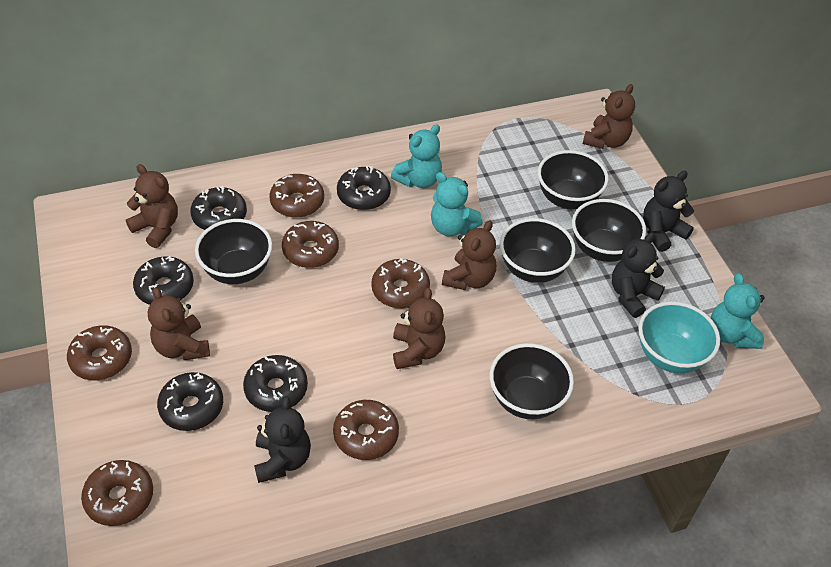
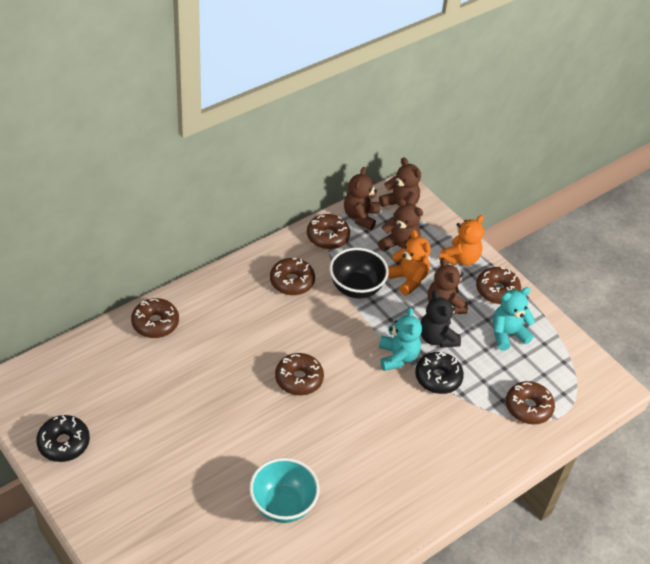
black bowl: [195,219,272,284] [490,343,574,419] [500,218,576,283] [538,150,609,209] [572,199,646,262] = 5 -> [329,248,389,298] = 1
black donut: [133,256,194,305] [157,372,223,431] [190,186,247,230] [243,355,308,412] [337,166,391,210] = 5 -> [36,415,90,462] [415,352,464,394] = 2
black teddy bear: [254,396,311,483] [612,232,665,318] [643,171,694,252] = 3 -> [420,291,461,348] = 1
brown teddy bear: [126,164,178,248] [148,287,210,360] [393,288,445,369] [442,220,496,290] [583,84,635,149] = 5 -> [344,167,380,230] [378,198,423,261] [379,157,421,219] [428,258,468,314] = 4
orange teddy bear: none = 0 -> [388,230,431,296] [439,215,484,266] = 2
turquoise teddy bear: [391,124,442,188] [431,172,483,236] [711,273,765,349] = 3 -> [379,307,422,371] [493,287,535,351] = 2

